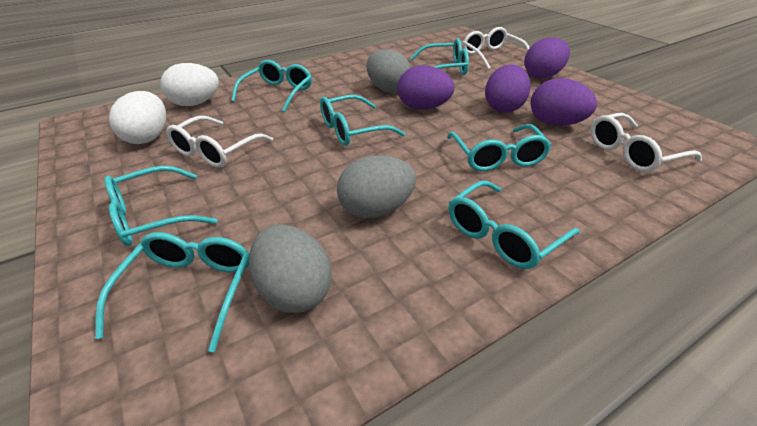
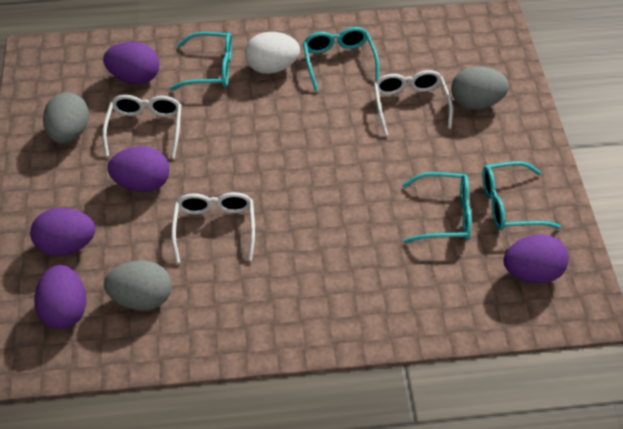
purple egg: [397,65,454,110] [485,64,531,113] [524,37,570,79] [531,78,597,126] = 4 -> [30,208,95,256] [34,265,86,329] [103,42,159,84] [107,146,169,192] [503,234,569,283] = 5
turquoise glasses: [95,232,250,352] [104,166,217,246] [231,60,312,112] [320,95,406,146] [410,38,469,75] [447,124,552,171] [448,181,580,269] = 7 -> [170,32,232,91] [303,27,379,91] [402,172,471,243] [482,161,561,230] = 4
white egg: [109,91,166,144] [161,63,219,106] = 2 -> [245,32,300,74] = 1

